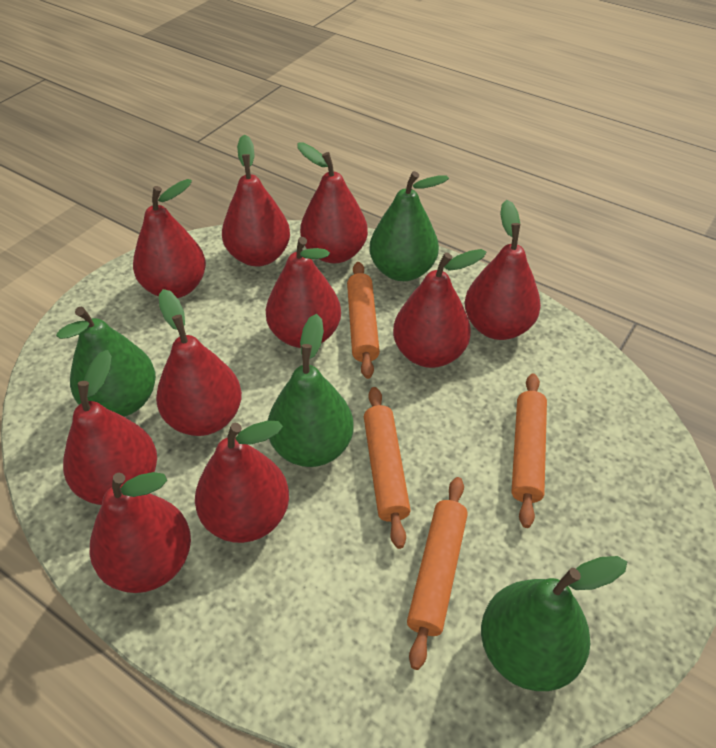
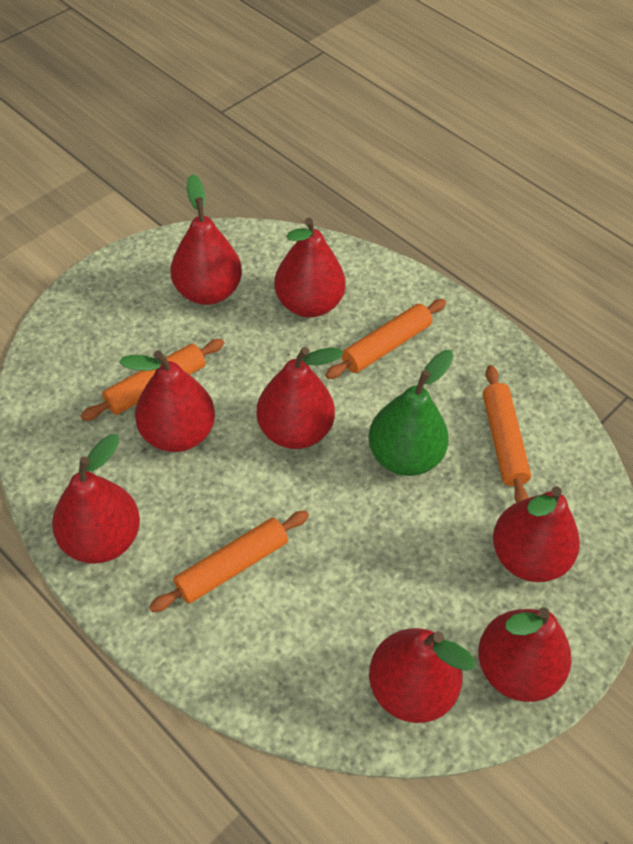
green pear: [56,307,156,417] [268,314,354,467] [370,171,449,281] [481,556,627,691] = 4 -> [368,350,454,476] = 1
red pear: [63,350,157,505] [90,472,191,593] [133,179,206,298] [156,289,242,436] [195,421,289,543] [222,135,290,266] [266,237,341,348] [297,143,368,264] [393,249,486,368] [465,200,541,340] = 10 -> [52,434,140,564] [119,350,215,452] [170,174,242,305] [256,347,344,449] [274,217,346,318] [369,628,475,723] [478,607,572,702] [493,486,580,582] = 8

